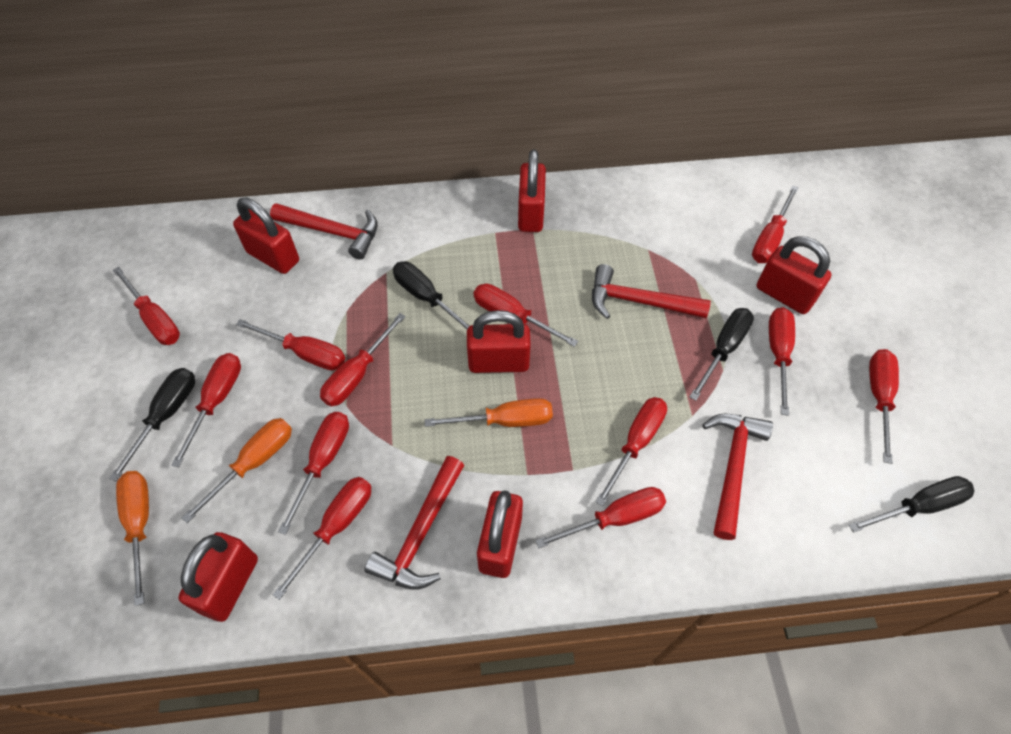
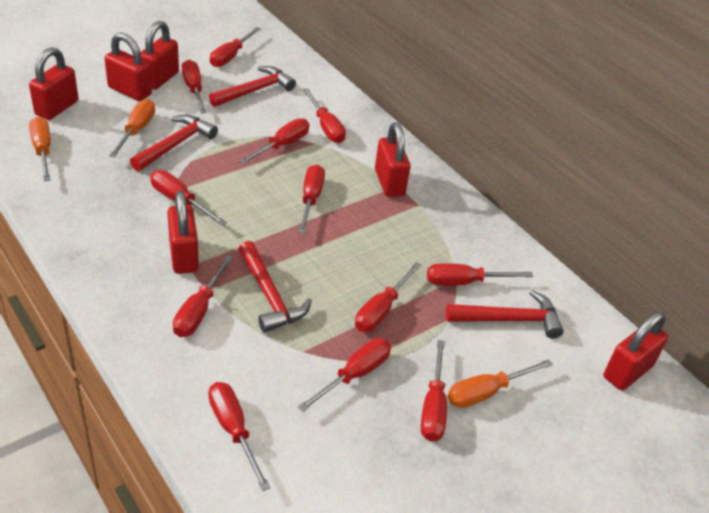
black screwdriver: [109,368,195,481] [393,261,469,329] [689,308,754,401] [849,476,974,533] = 4 -> none = 0

